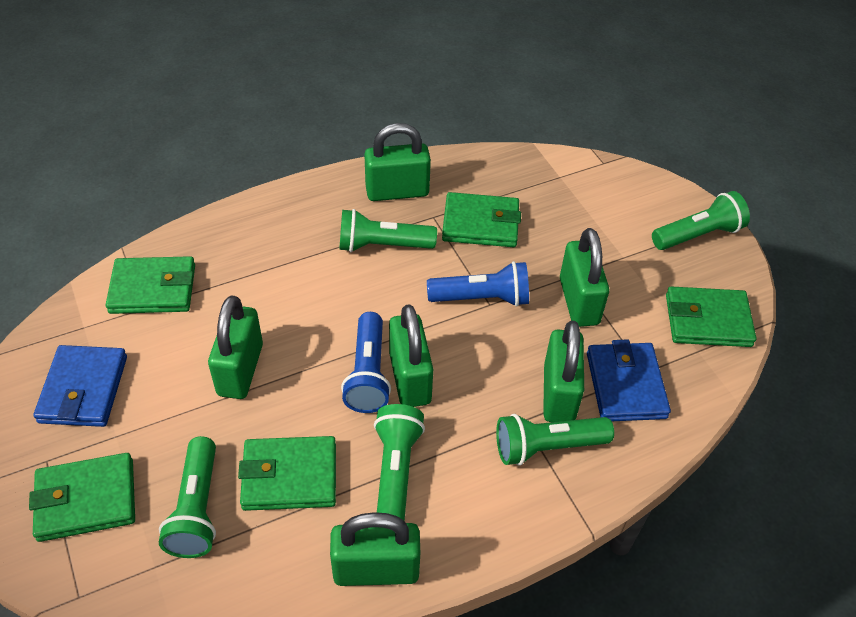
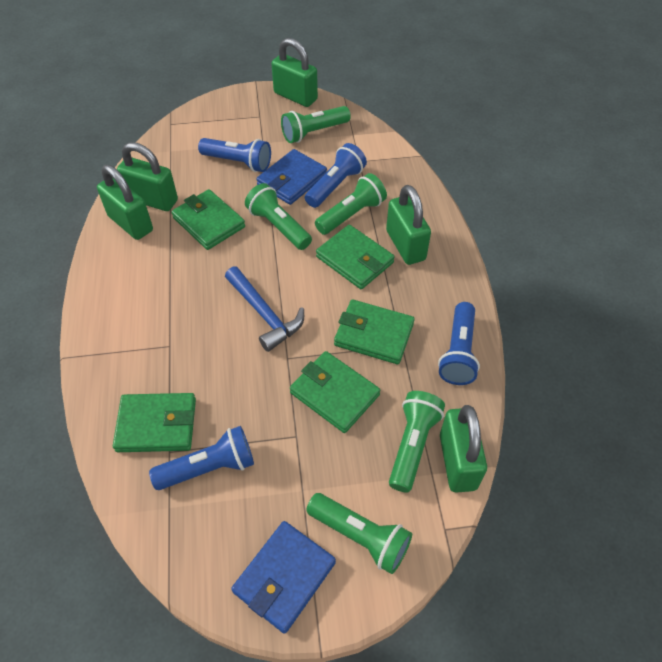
blue flashlight: [341,312,391,413] [427,261,529,307] = 2 -> [149,426,254,490] [198,138,271,172] [305,143,367,208] [438,302,480,385] = 4
blue hammer: none = 0 -> [225,267,304,352] = 1
green padlock: [208,295,263,399] [330,512,420,586] [364,123,431,201] [389,304,433,407] [543,321,584,422] [560,228,609,327] = 6 -> [97,165,153,240] [117,142,178,211] [271,38,318,107] [386,185,431,265] [440,405,487,493] = 5

